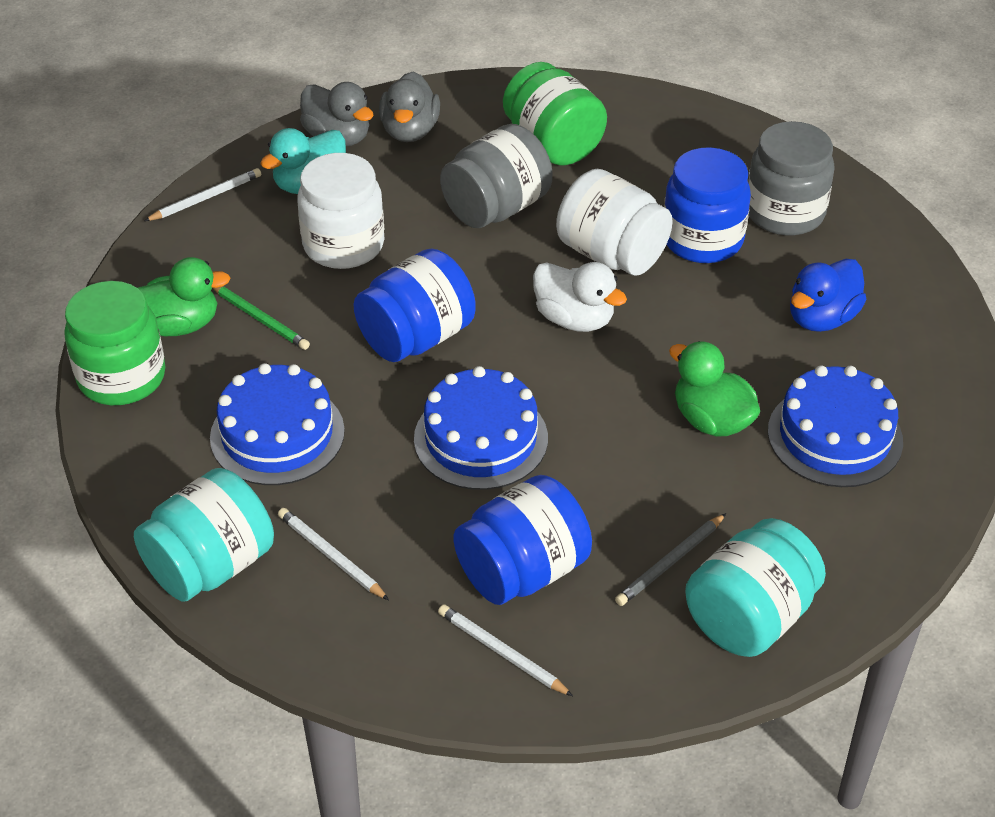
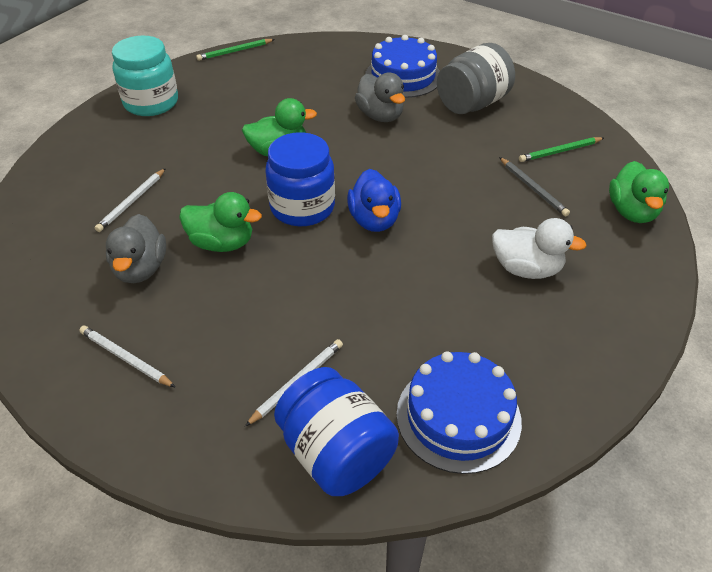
blue cake: [210,363,345,485] [414,366,548,490] [768,365,903,487] = 3 -> [365,35,440,98] [396,351,522,474] = 2
blue jar: [354,249,476,362] [453,475,592,605] [664,147,751,263] = 3 -> [265,132,335,226] [274,367,399,496] = 2
green duck: [138,257,230,336] [669,341,760,437] = 2 -> [179,192,262,252] [242,98,317,156] [609,161,669,223] = 3
green jar: [64,281,166,405] [503,62,607,166] = 2 -> none = 0
green pencil: [213,286,310,350] = 1 -> [196,39,275,61] [519,137,604,162] = 2
grey jar: [440,124,552,228] [748,121,835,235] = 2 -> [437,43,515,114] = 1
turquoise duck: [260,128,346,194] = 1 -> none = 0
turquoise jar: [134,468,274,601] [685,518,826,657] = 2 -> [112,35,178,116] = 1
white jar: [297,153,384,269] [556,169,673,276] = 2 -> none = 0

